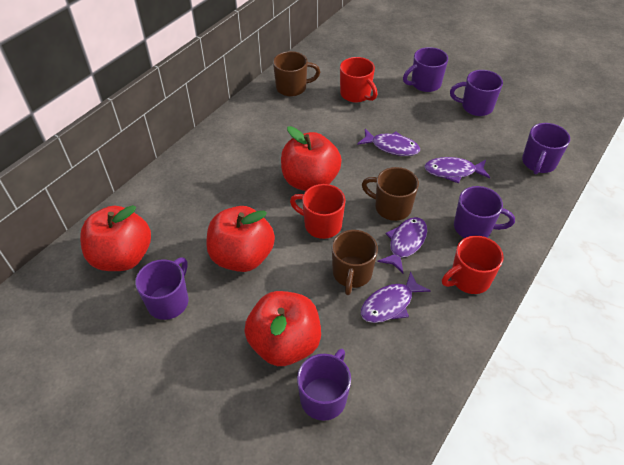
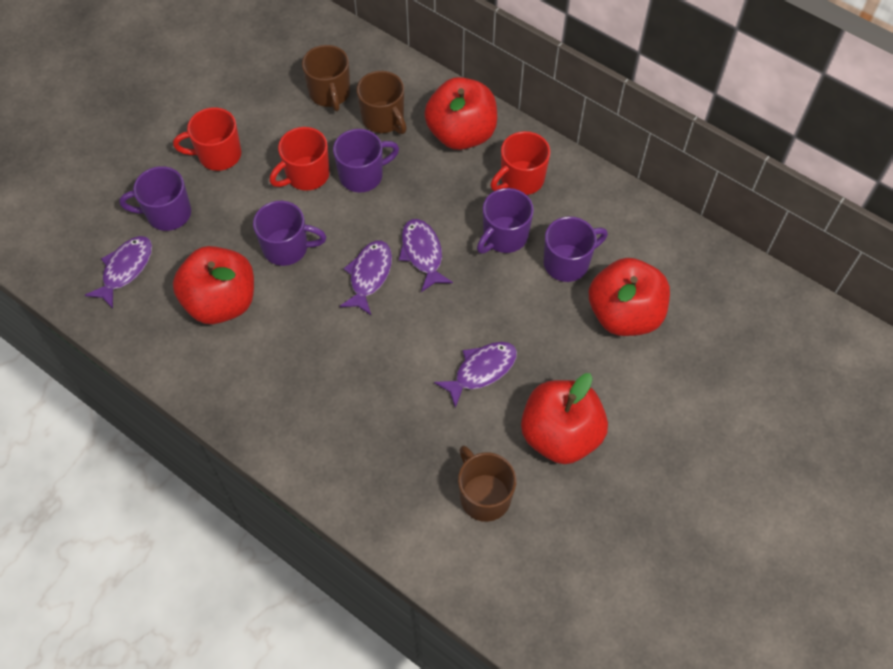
purple mug: [135,257,188,320] [297,349,351,421] [403,47,448,92] [450,70,503,116] [454,186,515,238] [522,123,570,174] = 6 -> [120,166,191,231] [253,201,327,266] [333,129,399,193] [477,188,534,253] [544,216,608,282] = 5

